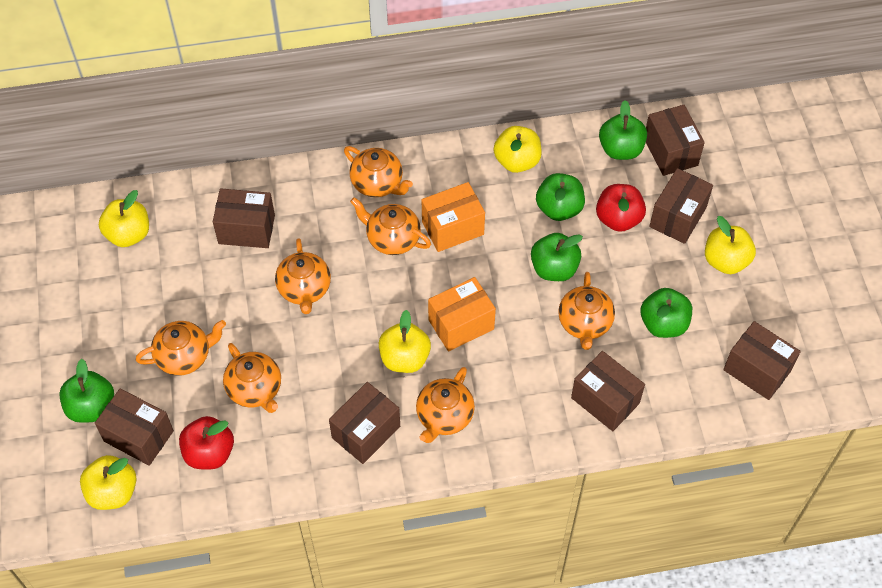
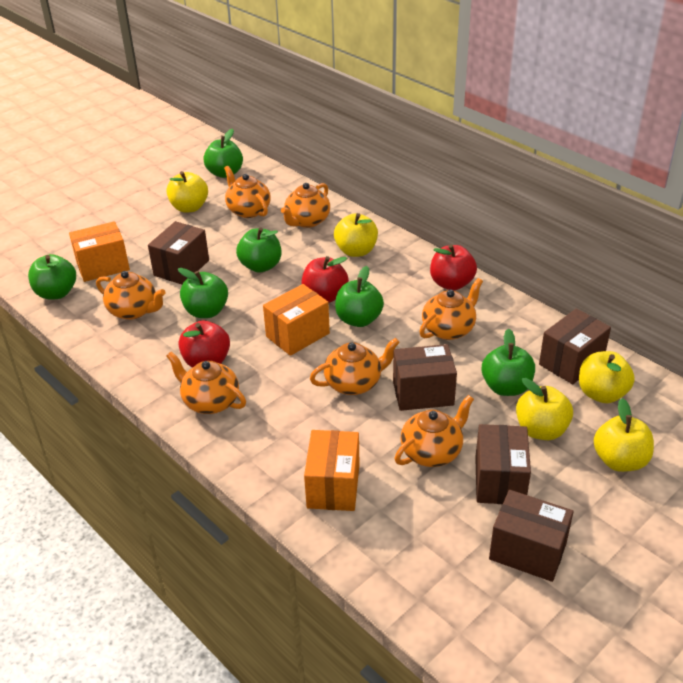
brown box: [95,388,174,466] [213,188,275,248] [329,382,400,464] [571,351,645,431] [646,105,705,176] [649,168,713,244] [723,321,801,400] = 7 -> [148,221,209,284] [393,344,457,411] [475,424,531,504] [489,490,573,582] [539,308,611,384] = 5
green apple: [59,359,114,423] [531,233,583,281] [536,173,585,221] [599,100,647,160] [641,288,692,338] = 5 -> [28,254,76,300] [178,268,228,318] [203,129,243,178] [236,227,281,273] [335,266,384,327] [482,329,535,396] = 6
orange box: [422,182,485,252] [428,277,496,351] = 2 -> [69,221,130,282] [263,284,330,356] [304,430,359,511] = 3
red apple: [179,416,234,469] [596,184,646,232] = 2 -> [178,320,230,368] [302,256,349,303] [430,244,477,290] = 3

